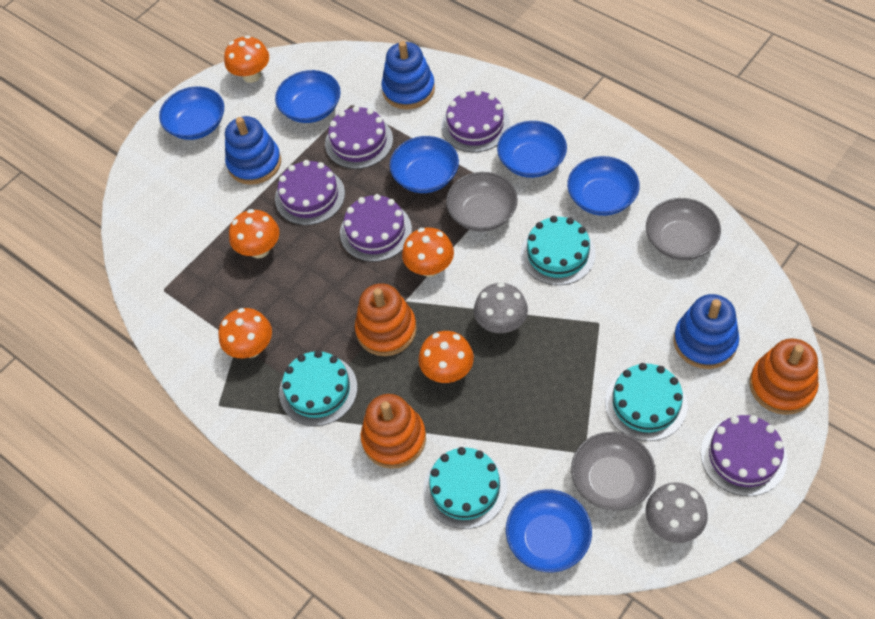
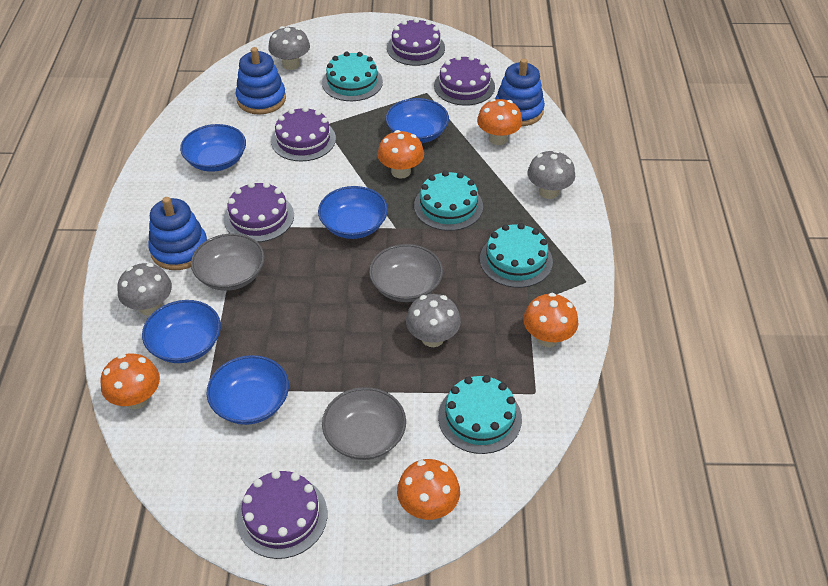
blue bowl: [159,86,224,140] [275,70,341,123] [390,136,459,193] [497,121,567,178] [506,489,592,573] [567,156,640,216] = 6 -> [142,300,221,363] [180,124,246,172] [207,355,289,425] [318,186,388,239] [386,98,449,143] = 5
grey mushroom: [474,283,528,333] [645,482,708,543] = 2 -> [117,263,172,316] [268,26,310,70] [406,294,461,347] [527,150,575,199] = 4
orange stacking toy: [355,284,417,356] [361,394,426,469] [749,339,819,415] = 3 -> none = 0

